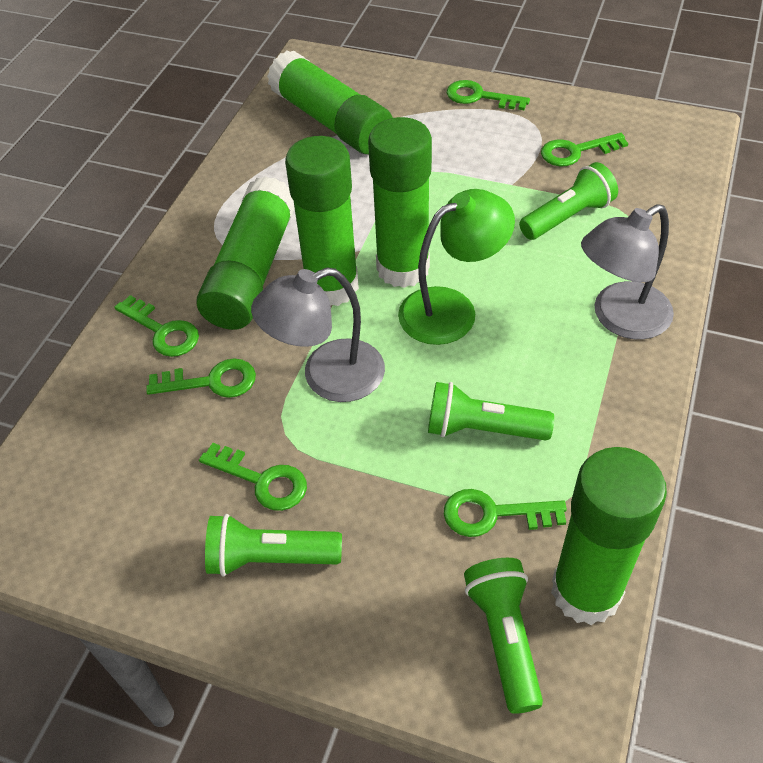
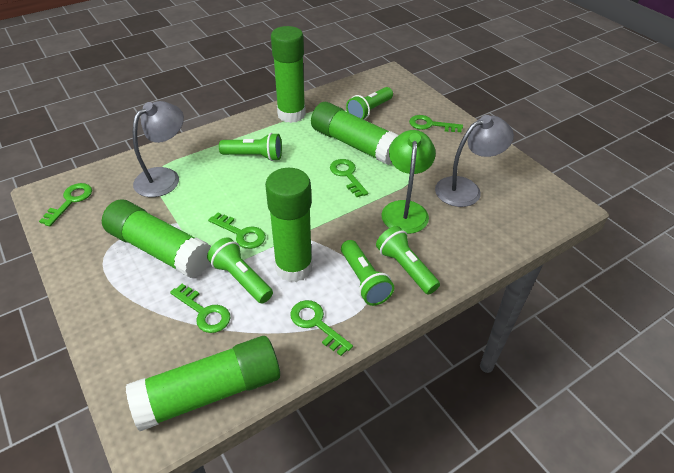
green flashlight: [205,514,342,577] [428,382,554,441] [464,558,543,714] [519,162,618,240] = 4 -> [207,237,273,304] [219,133,282,161] [341,240,394,306] [346,87,393,120] [376,226,440,295] = 5

